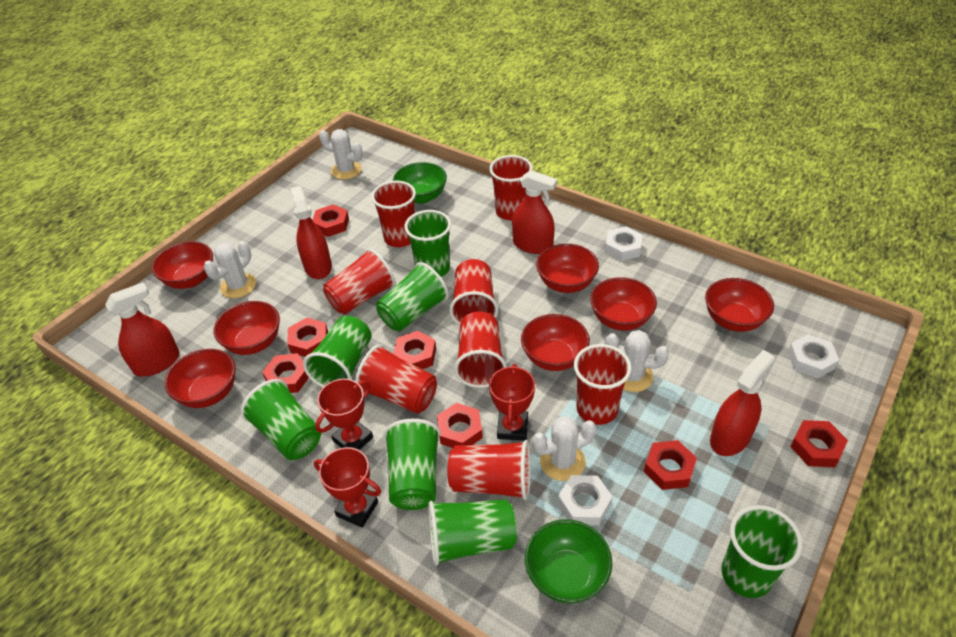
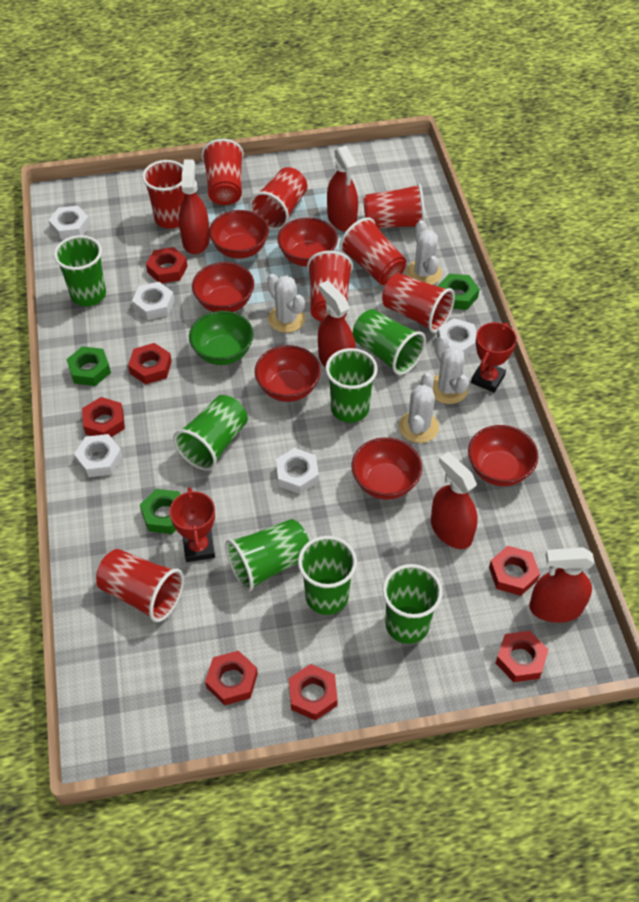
green bowl: [393,162,447,204] [525,519,612,603] = 2 -> [189,311,254,365] = 1
green nut: none = 0 -> [66,346,111,386] [140,489,181,534] [438,274,479,310] = 3
red bowl: [152,241,213,289] [165,349,236,408] [214,301,280,355] [521,314,590,371] [536,244,599,293] [590,277,657,331] [705,278,774,332] = 7 -> [192,262,254,312] [209,210,269,259] [255,345,321,402] [277,217,338,267] [352,437,422,500] [468,425,539,486] = 6
red spray bottle: [105,283,180,376] [290,186,332,279] [512,170,557,254] [710,350,775,456] = 4 -> [179,160,210,254] [318,281,356,368] [327,146,358,232] [431,452,478,549] [529,547,595,623] = 5
red trophy: [314,447,381,528] [315,379,373,450] [489,364,535,441] = 3 -> [169,487,215,562] [471,322,517,393] = 2
white nut: [558,475,613,525] [605,226,643,261] [788,334,839,378] = 3 -> [49,206,90,240] [74,434,123,477] [132,282,174,320] [276,448,319,494] [437,318,477,357] = 5

